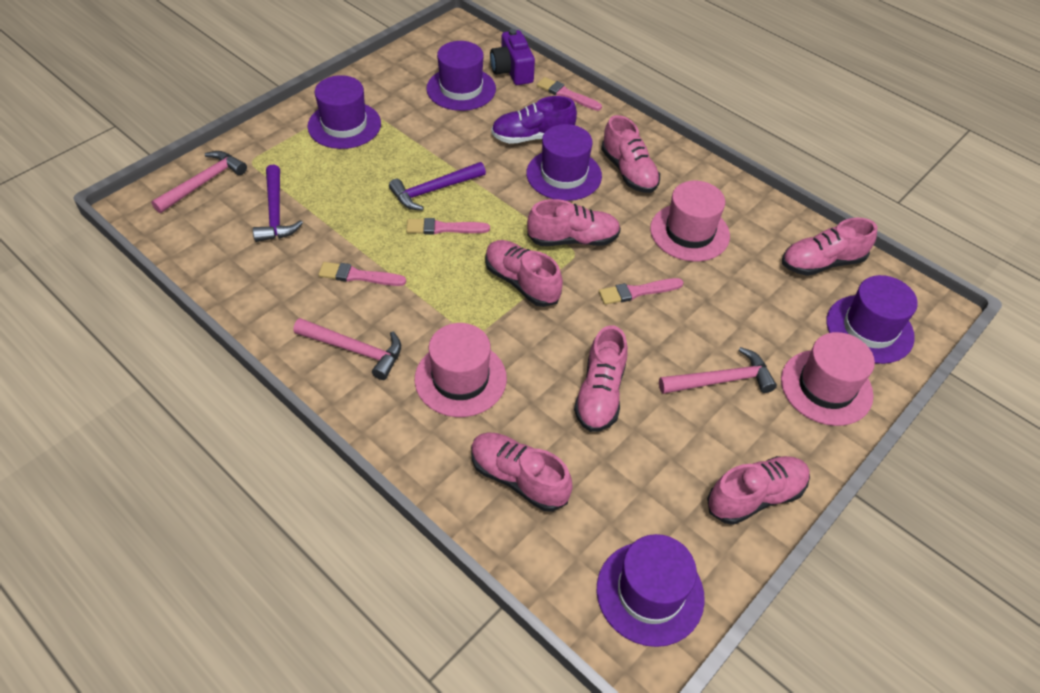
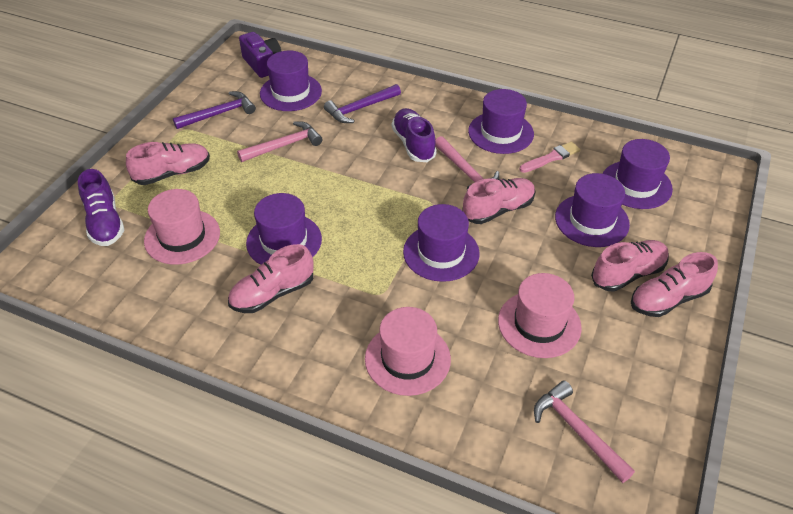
pink brush: [318,262,406,286] [406,218,490,234] [537,77,602,111] [599,278,684,305] = 4 -> [520,142,580,173] = 1
pink shoe: [471,432,573,511] [485,240,563,307] [527,199,621,246] [574,326,628,432] [601,115,660,193] [707,456,810,525] [782,218,877,276] = 7 -> [126,142,210,185] [228,244,314,313] [462,178,536,224] [591,240,669,292] [631,252,718,317] = 5
purple hat: [308,75,381,149] [426,41,496,111] [526,124,602,201] [597,534,705,647] [826,275,918,364] = 5 -> [246,193,322,265] [260,50,322,111] [403,204,480,282] [468,89,534,154] [555,173,630,247] [602,139,673,209] = 6
purple shoe: [491,96,577,144] = 1 -> [78,169,125,246] [392,108,437,162] = 2

